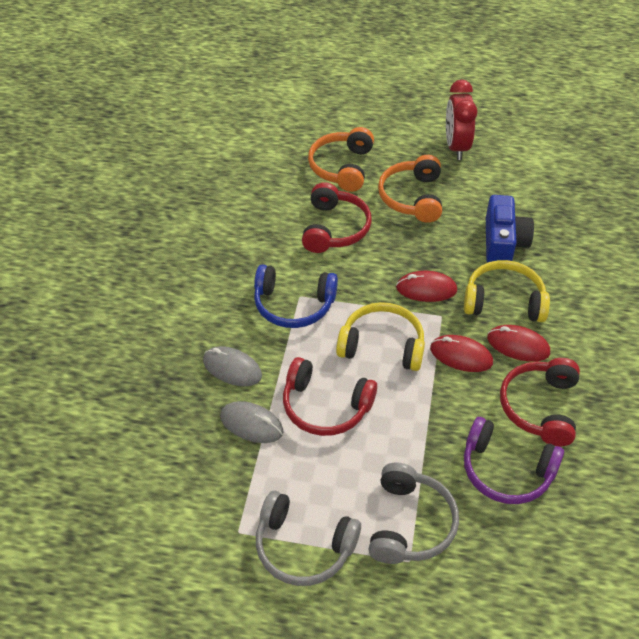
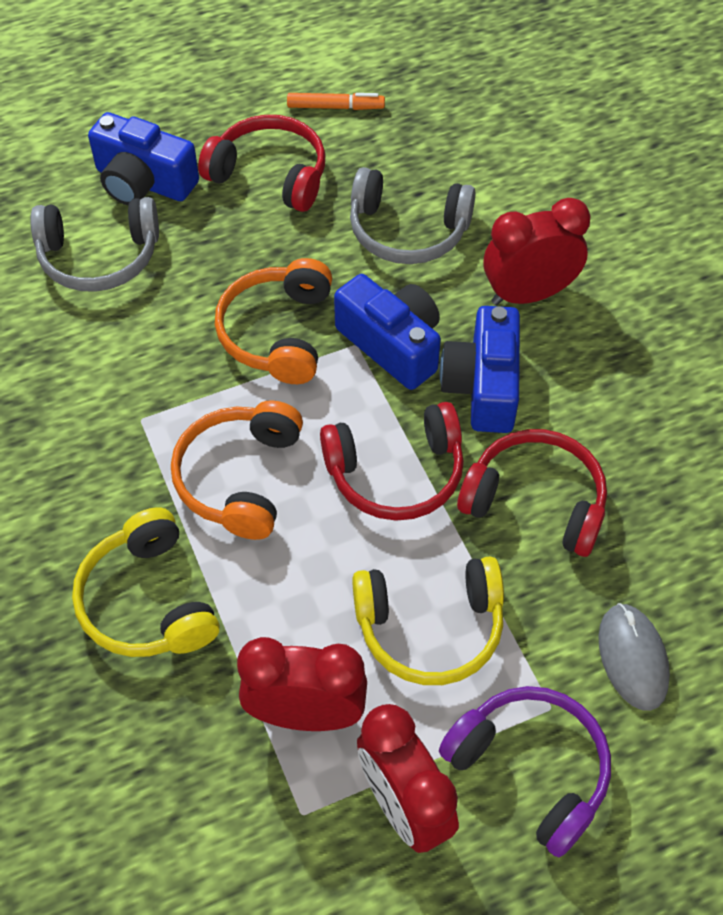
blue camera: [486,195,534,263] = 1 -> [88,112,199,206] [334,274,441,390] [439,306,520,433] = 3
blue headphones: [254,264,338,328] = 1 -> none = 0
grey mouse: [203,346,262,386] [220,401,284,443] = 2 -> [598,603,670,711] = 1
orange marker: none = 0 -> [287,93,385,110] = 1
red clock: [446,80,477,160] = 1 -> [237,637,367,731] [357,704,459,853] [484,198,591,305] = 3
red mouse: [396,271,457,302] [430,335,493,372] [487,325,550,362] = 3 -> none = 0

